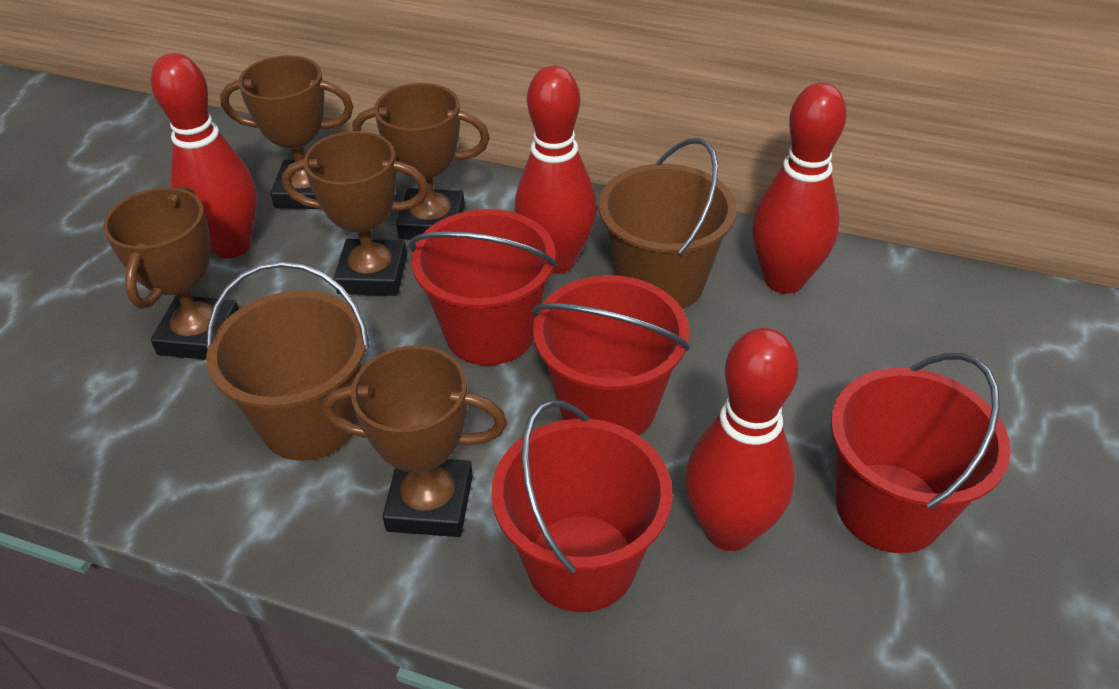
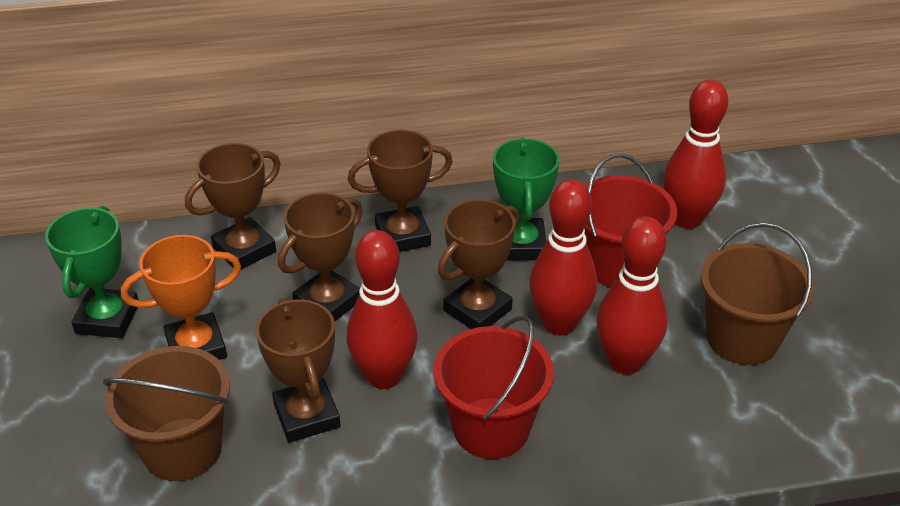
green trophy: none = 0 -> [45,206,138,338] [493,137,559,261] = 2
orange trophy: none = 0 -> [121,235,241,360] = 1
red bucket: [409,209,557,365] [492,400,673,612] [532,275,690,435] [831,353,1011,553] = 4 -> [433,316,554,459] [584,154,677,287] = 2

